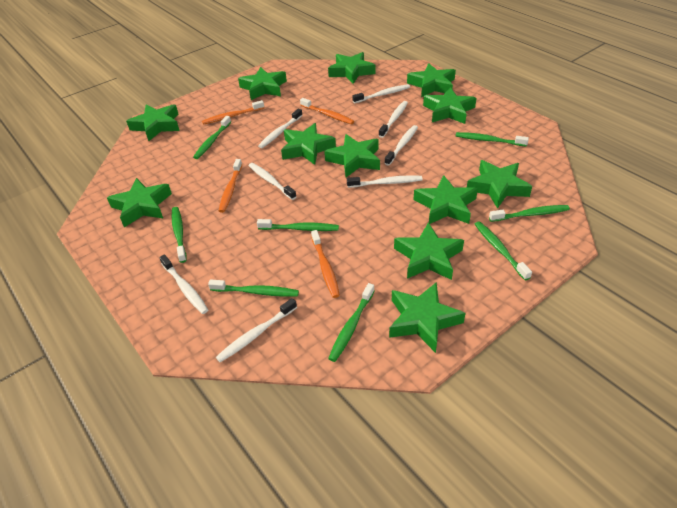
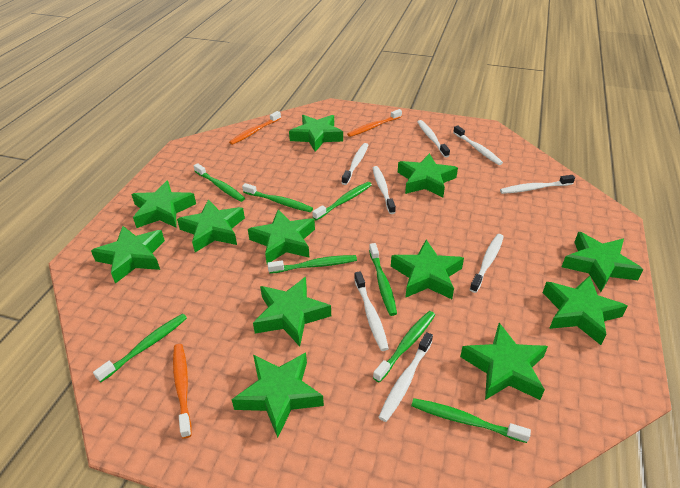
orange toothbrush: [202,100,264,125] [219,159,242,213] [300,98,354,124] [311,230,340,298] = 4 -> [173,344,192,439] [229,111,281,145] [347,109,402,137] = 3

